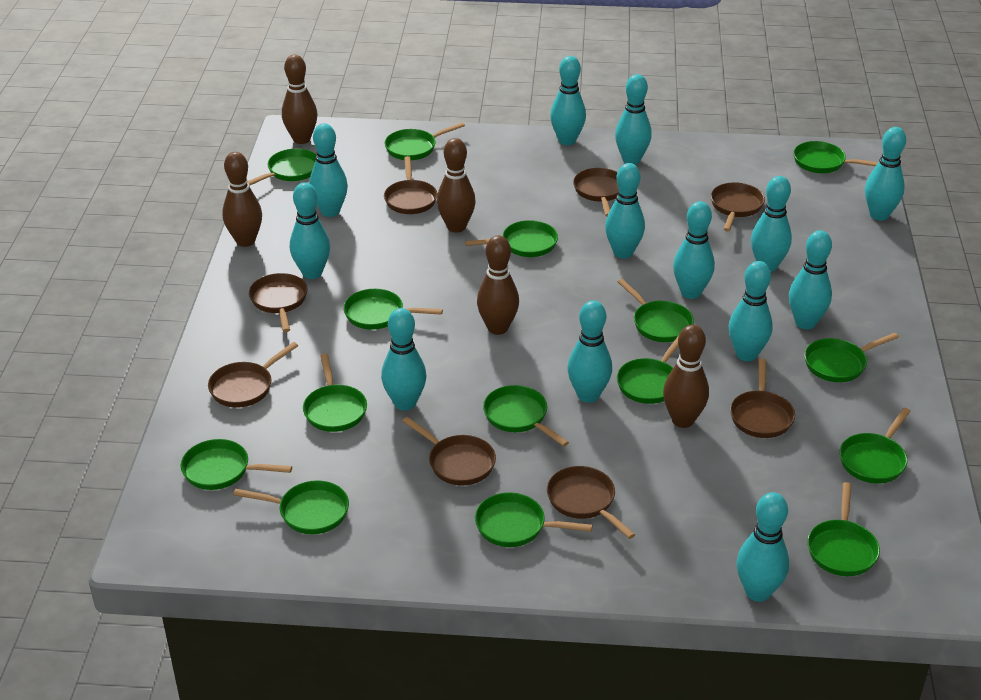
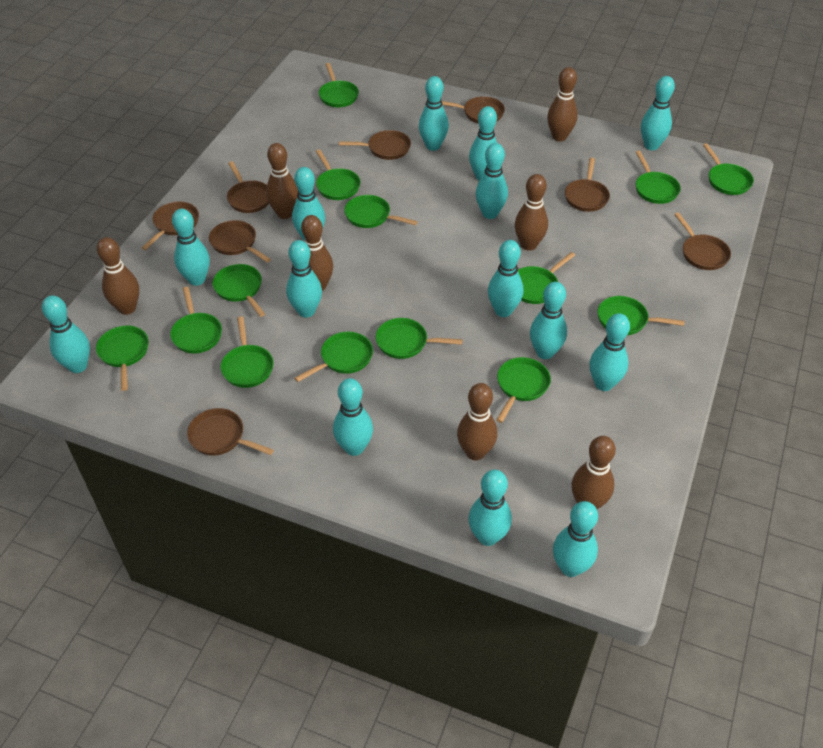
brown bowling pin: [222,152,262,247] [282,55,317,144] [437,138,476,232] [477,235,519,335] [663,325,709,428] = 5 -> [97,237,139,315] [266,143,298,219] [301,215,333,291] [457,383,497,460] [515,174,548,251] [547,67,578,141] [572,436,616,509] = 7
green pan: [181,439,292,490] [233,480,349,534] [247,149,317,185] [303,353,367,432] [344,289,443,330] [385,122,465,160] [465,220,558,257] [475,492,593,547] [483,385,569,447] [617,279,694,342] [617,335,679,404] [793,141,878,173] [804,333,899,382] [807,482,880,576] [839,408,910,483] = 15 -> [96,326,149,391] [170,287,222,354] [213,264,265,317] [221,316,274,388] [294,332,373,382] [316,149,360,200] [319,63,359,107] [344,195,417,228] [376,318,463,359] [496,357,551,423] [518,252,575,304] [597,296,685,335] [636,151,681,204] [703,143,754,195] = 14
turquoise bowling pin: [290,182,330,279] [309,123,348,217] [381,308,426,411] [550,56,586,145] [568,300,612,403] [605,163,645,259] [615,74,652,165] [673,201,715,299] [729,261,773,361] [736,492,789,602] [751,176,792,272] [789,230,832,329] [865,127,906,220] = 13 -> [42,295,90,373] [172,209,210,286] [286,240,322,318] [292,167,325,241] [333,378,373,456] [419,76,449,151] [468,470,512,546] [469,106,497,181] [476,143,508,219] [488,240,523,317] [530,282,567,359] [553,501,598,577] [589,313,630,391] [641,76,675,150] = 14

